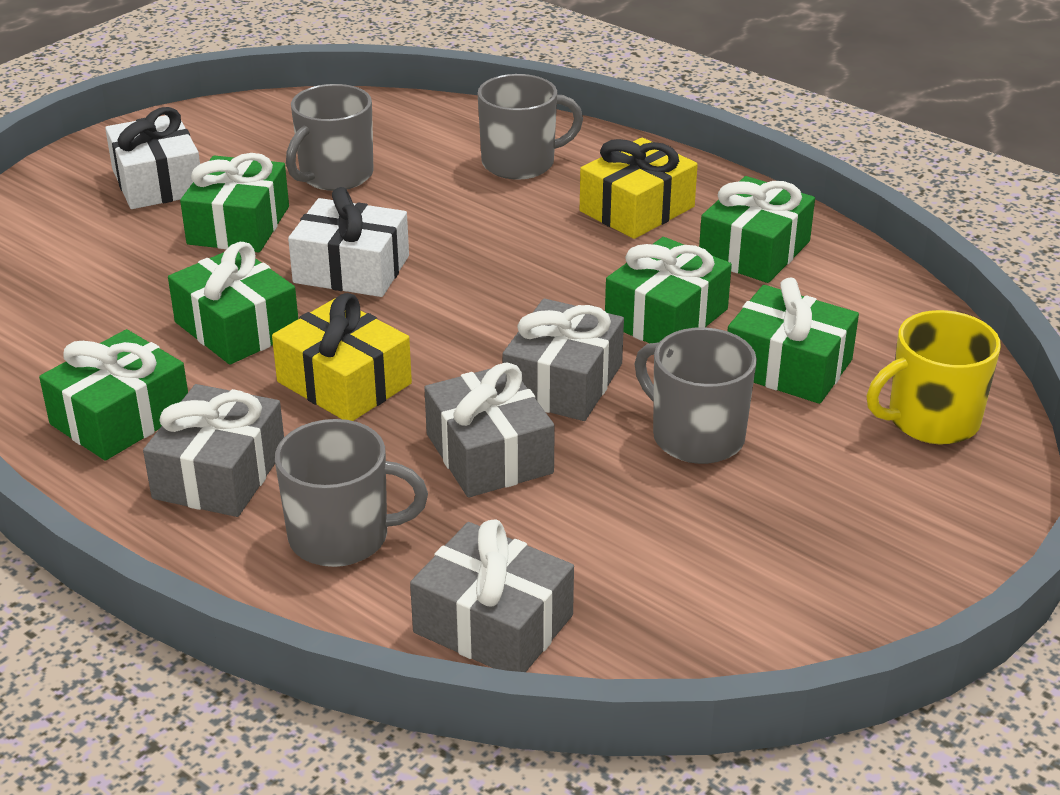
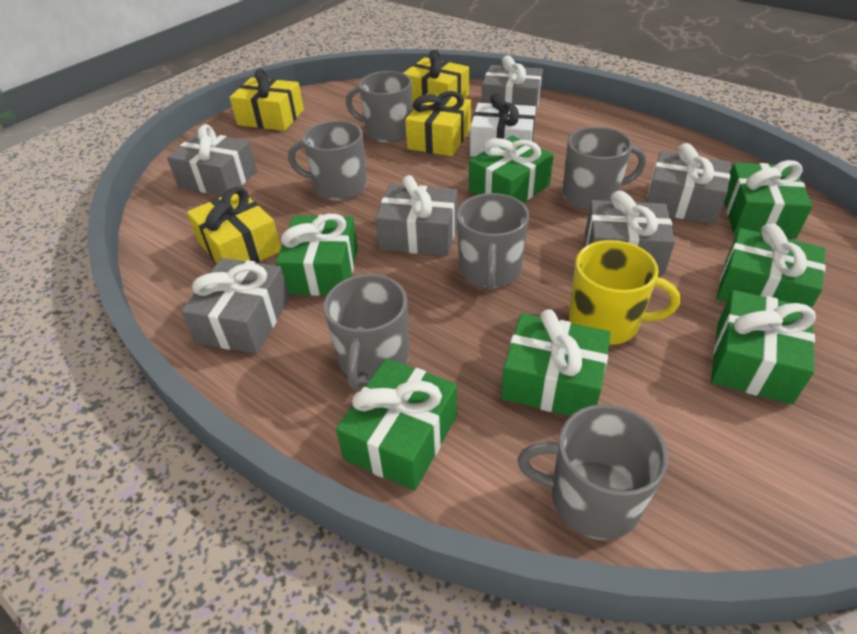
green gift: [39,329,188,461] [168,242,298,365] [180,153,289,252] [605,237,732,343] [699,176,815,283] [728,278,859,404] = 6 -> [276,214,358,296] [336,358,457,491] [469,136,554,203] [501,309,611,416] [711,290,816,404] [716,223,826,307] [724,160,813,239] = 7
grey gift: [143,384,284,517] [410,519,574,672] [424,362,555,498] [502,299,624,421] = 4 -> [167,124,257,196] [181,258,290,354] [375,175,458,256] [481,55,543,114] [585,191,675,275] [646,143,731,225] = 6
grey mug: [275,419,428,567] [286,84,374,191] [477,74,583,180] [635,327,757,464] = 4 -> [288,120,367,201] [324,274,409,390] [346,71,412,143] [457,193,529,290] [517,404,668,540] [562,126,646,210] = 6
white gift: [105,107,200,209] [288,187,409,297] = 2 -> [470,93,536,157] = 1
yellow gift: [272,293,412,421] [580,138,698,239] = 2 -> [187,187,281,263] [229,68,304,131] [404,49,469,104] [405,91,471,156] = 4

